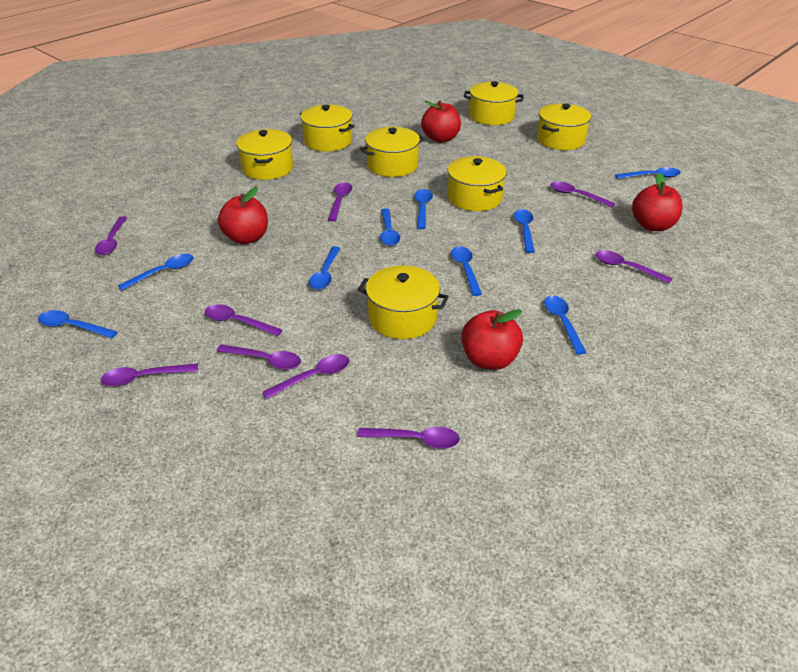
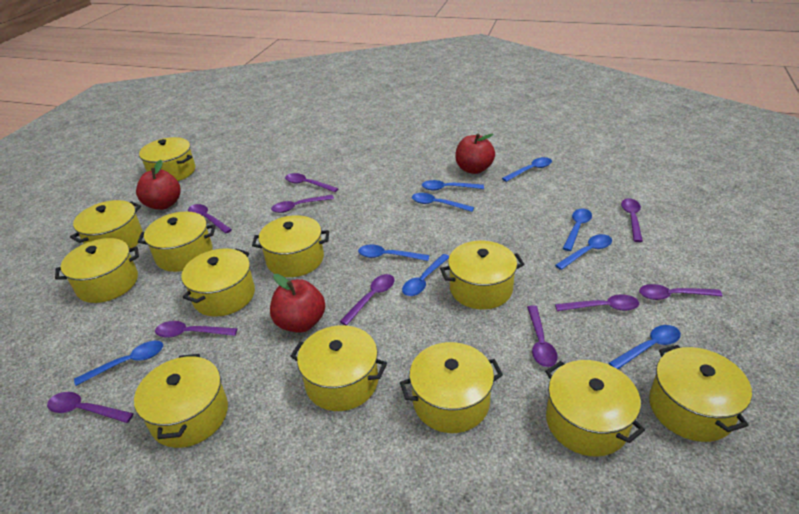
purple spoon: [95,216,127,255] [101,364,198,386] [205,304,282,336] [216,344,301,370] [262,354,349,399] [328,182,352,221] [357,427,460,449] [551,181,615,207] [596,250,672,284] = 9 -> [47,392,134,423] [155,321,237,338] [188,204,232,233] [271,195,334,213] [285,173,339,192] [339,274,395,326] [527,305,558,367] [555,294,639,311] [621,198,643,242] [639,284,723,300] = 10
red apple: [218,187,268,244] [421,101,461,143] [462,309,523,370] [632,173,683,231] = 4 -> [136,160,181,210] [270,274,325,333] [455,134,495,174] = 3
yellow pot: [236,129,293,180] [300,105,355,151] [358,265,449,339] [360,127,424,177] [448,156,507,211] [464,81,524,125] [537,103,591,150] = 7 -> [55,238,139,303] [70,200,143,249] [134,354,228,448] [138,211,215,272] [139,137,195,181] [181,248,255,317] [252,215,329,277] [290,325,387,411] [400,342,503,433] [440,241,524,309] [545,360,645,457] [649,345,752,442] = 12

